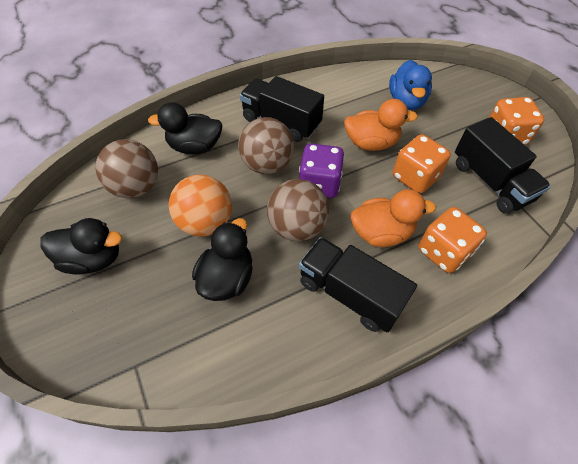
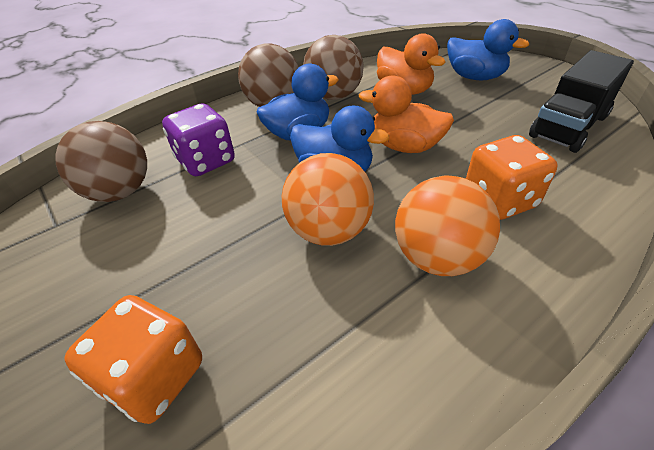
black duck: [40,218,122,274] [148,102,222,155] [192,218,253,301] = 3 -> none = 0
black truck: [240,76,324,142] [299,237,417,332] [455,117,551,214] = 3 -> [529,50,634,153] = 1
blue duck: [389,60,432,110] = 1 -> [257,63,339,140] [290,106,389,172] [447,19,529,80] = 3
orange ball: [169,174,232,237] = 1 -> [282,153,374,246] [395,175,500,276] = 2
orange dice: [393,134,451,193] [418,207,487,273] [489,97,544,145] = 3 -> [64,295,202,424] [466,135,558,220] = 2

